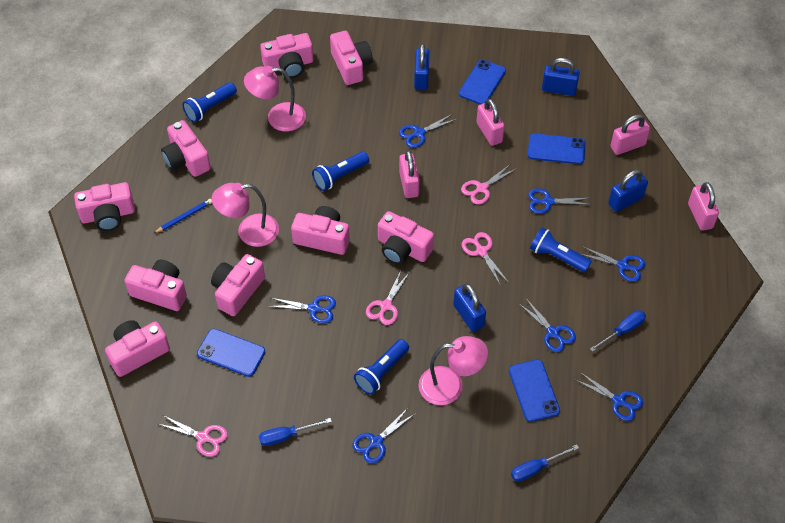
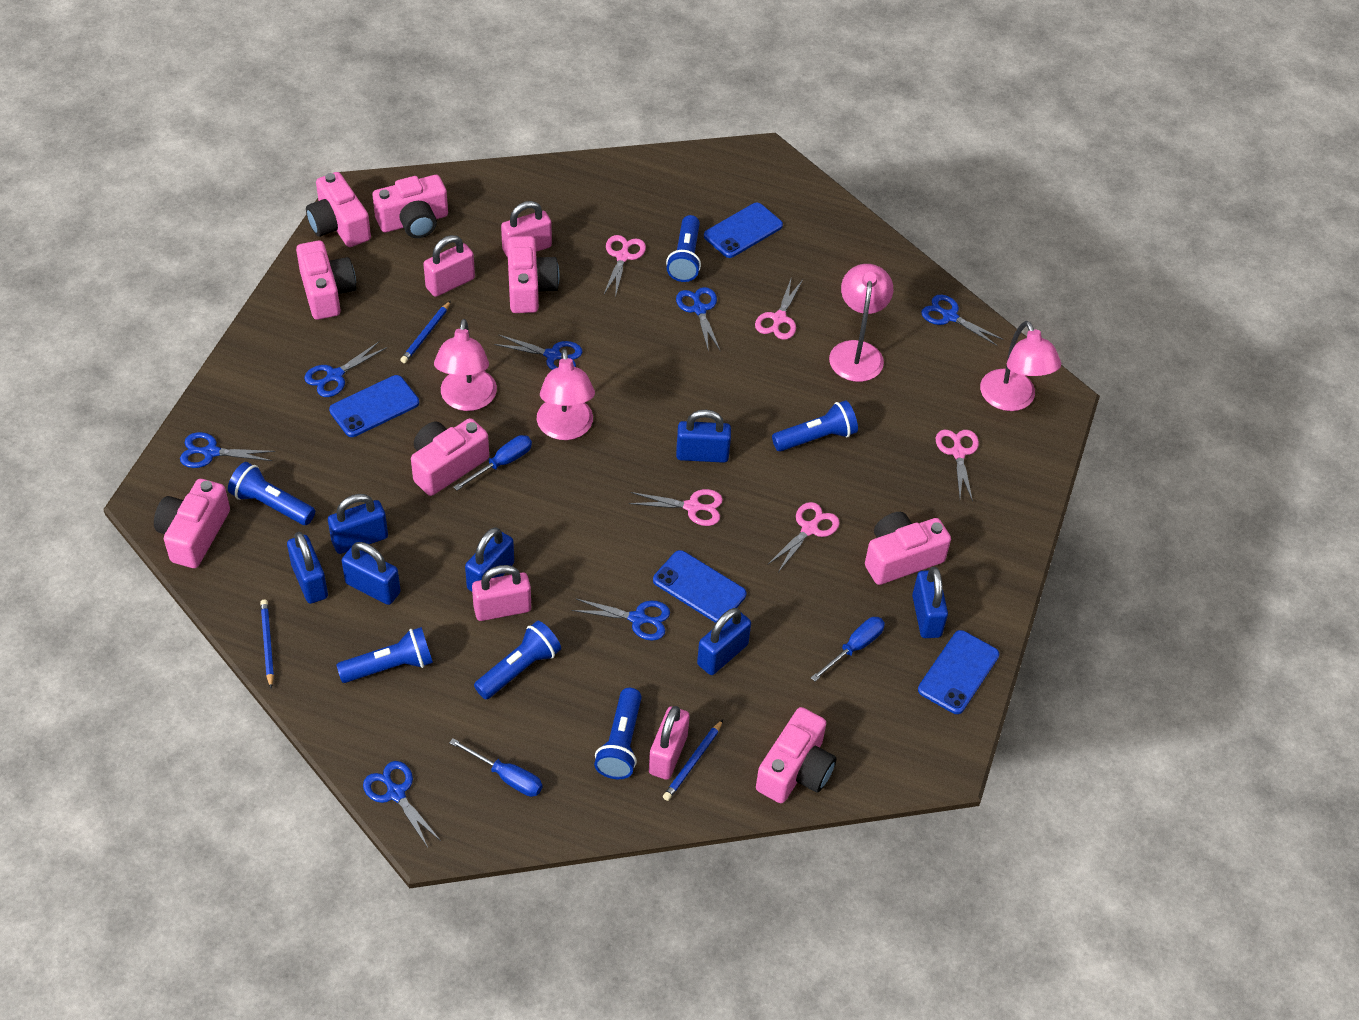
blue flashlight: [182,82,237,122] [312,152,369,191] [354,339,409,394] [530,227,592,272] = 4 -> [228,462,315,525] [336,627,433,683] [474,621,561,699] [594,688,642,779] [666,215,701,282] [772,400,858,452] = 6
blue padlock: [414,44,430,90] [453,284,486,332] [542,58,580,96] [608,170,648,212] = 4 -> [287,532,328,604] [328,494,388,554] [342,542,401,605] [465,527,514,592] [676,410,731,463] [697,608,751,675] [912,567,948,638] = 7
blue pencil: [153,199,212,234] = 1 -> [260,600,274,688] [400,301,451,363] [663,720,723,801] = 3
pink camera: [74,182,135,231] [105,320,170,377] [124,260,187,311] [161,120,211,177] [211,254,265,316] [260,33,313,78] [291,206,350,255] [330,31,373,85] [378,211,434,264] = 9 -> [154,479,230,568] [296,240,356,320] [306,172,371,247] [373,175,448,238] [411,418,489,496] [507,236,560,313] [756,707,837,803] [865,512,951,585] = 8
pink lamp: [212,183,279,247] [244,66,306,131] [419,336,488,405] = 3 -> [434,319,497,411] [537,348,595,440] [829,264,893,382] [980,321,1061,411] = 4
pink scissors: [159,415,228,457] [366,270,410,325] [461,164,516,204] [461,232,509,286] = 4 -> [604,235,646,298] [629,489,723,526] [755,279,803,340] [767,502,840,572] [936,430,979,502] = 5

